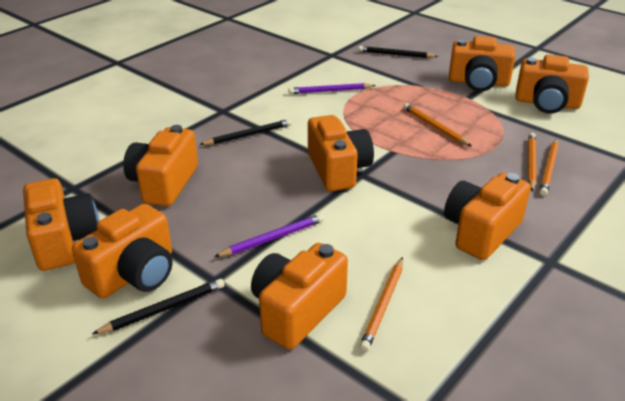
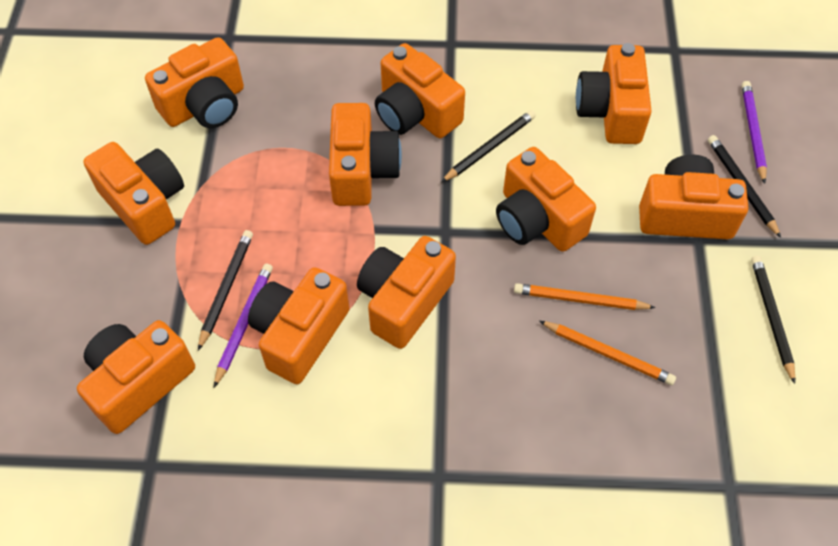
black pencil: [92,279,225,334] [199,119,292,145] [358,46,439,58] = 3 -> [198,230,253,351] [441,110,536,182] [708,135,781,238] [751,256,795,384] = 4
orange camera: [23,178,99,271] [72,204,173,299] [123,125,198,206] [251,243,348,350] [308,115,374,191] [444,173,531,260] [449,36,515,92] [515,54,589,114] = 8 -> [77,320,195,434] [83,142,184,245] [145,37,244,128] [248,267,349,384] [329,103,402,206] [357,236,456,349] [375,43,465,138] [496,147,596,252] [576,43,652,144] [639,155,748,239] = 10
orange pencil: [359,257,403,352] [403,103,472,147] [528,133,536,191] [539,139,558,196] = 4 -> [514,283,656,310] [539,321,676,385] = 2

